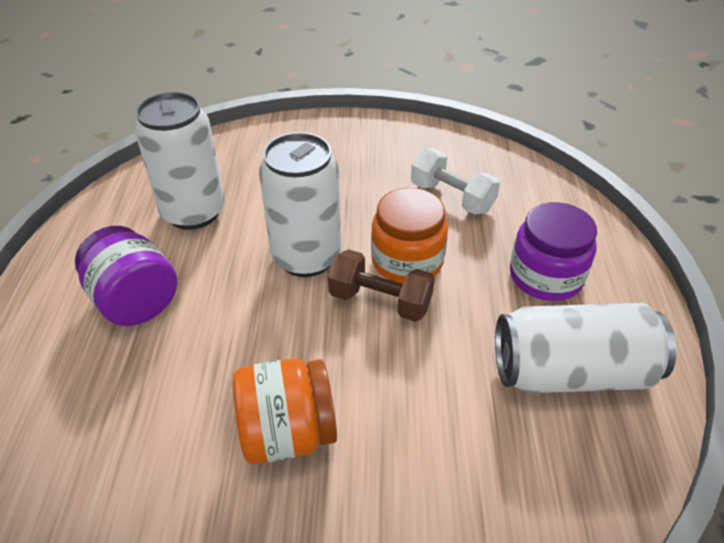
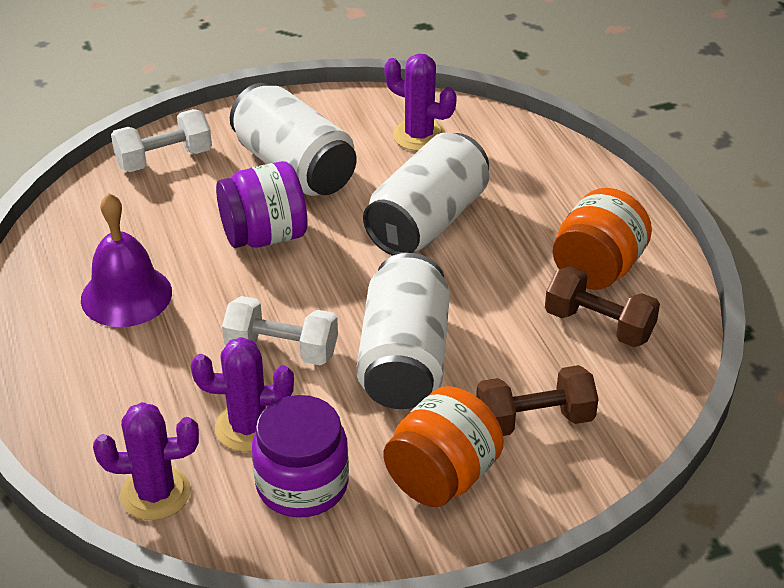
brown dumbbell: [328,249,435,322] = 1 -> [476,365,599,436] [545,266,660,347] = 2
purple bell: none = 0 -> [81,193,172,327] = 1
purple cactus: none = 0 -> [93,402,199,520] [191,337,294,452] [384,54,457,151] = 3
white dumbbell: [411,148,500,215] = 1 -> [111,109,212,172] [222,296,338,365] = 2

